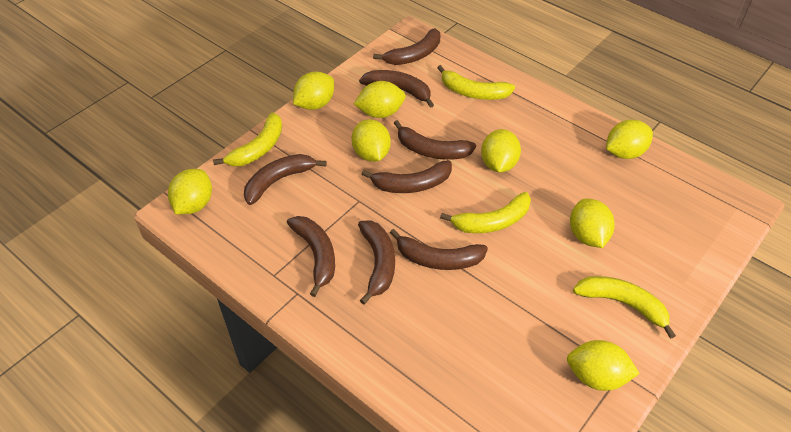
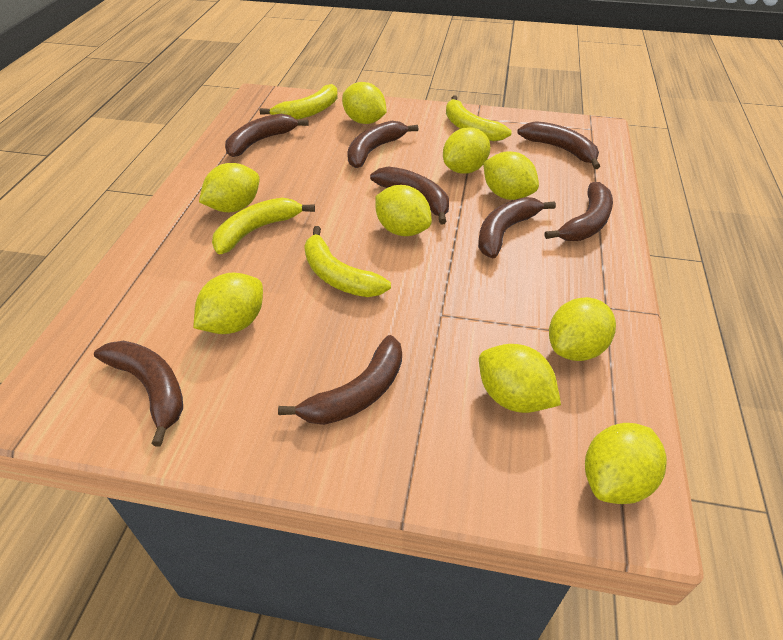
yellow lemon: [168,169,212,214] [293,72,334,110] [352,119,391,162] [354,81,406,118] [481,129,521,173] [567,340,640,391] [570,199,615,248] [606,120,653,159] = 8 -> [194,273,263,334] [199,163,260,212] [342,82,386,124] [375,185,432,236] [443,127,490,174] [479,344,561,413] [483,151,539,200] [549,297,616,361] [585,423,667,504] = 9

